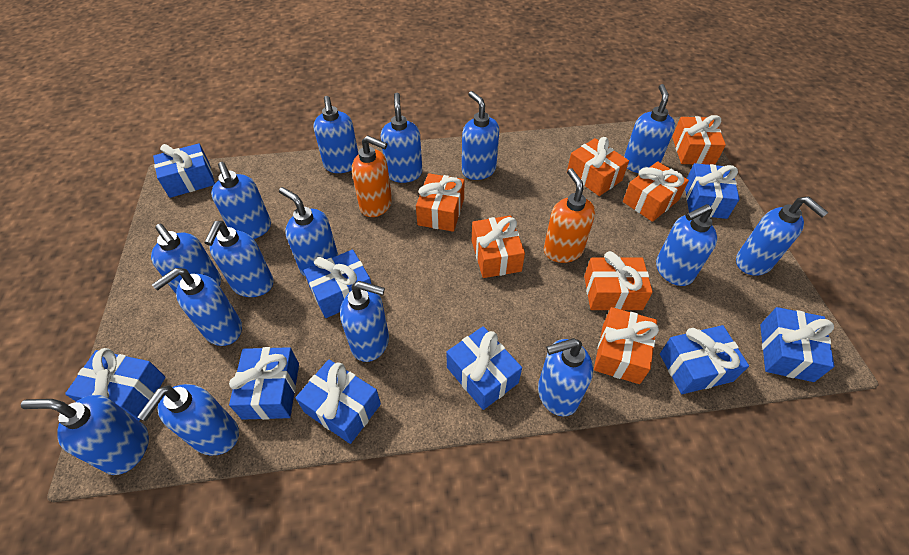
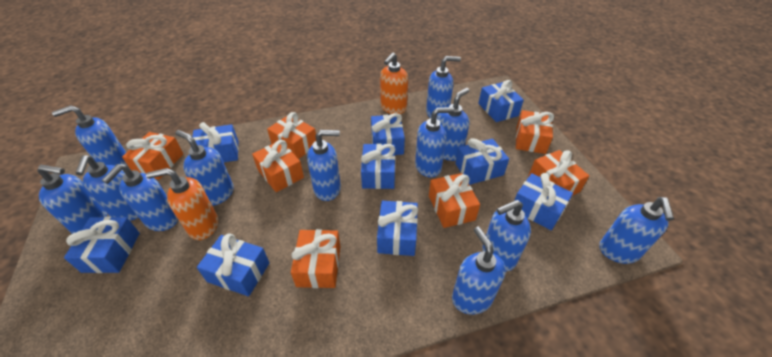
blue soap dispenser: [21,395,149,475] [138,384,239,455] [151,224,221,294] [152,268,242,346] [204,221,274,297] [211,162,271,239] [279,187,338,277] [314,96,358,173] [340,281,389,362] [381,93,422,183] [462,91,499,180] [538,338,593,416] [624,84,675,173] [656,204,717,286] [736,196,828,276] = 15 -> [37,165,107,234] [52,105,127,166] [75,155,139,221] [102,164,178,231] [175,130,234,206] [307,130,341,201] [415,107,454,177] [426,56,461,118] [437,88,470,161] [452,227,506,315] [482,200,531,272] [599,197,674,264] = 12

